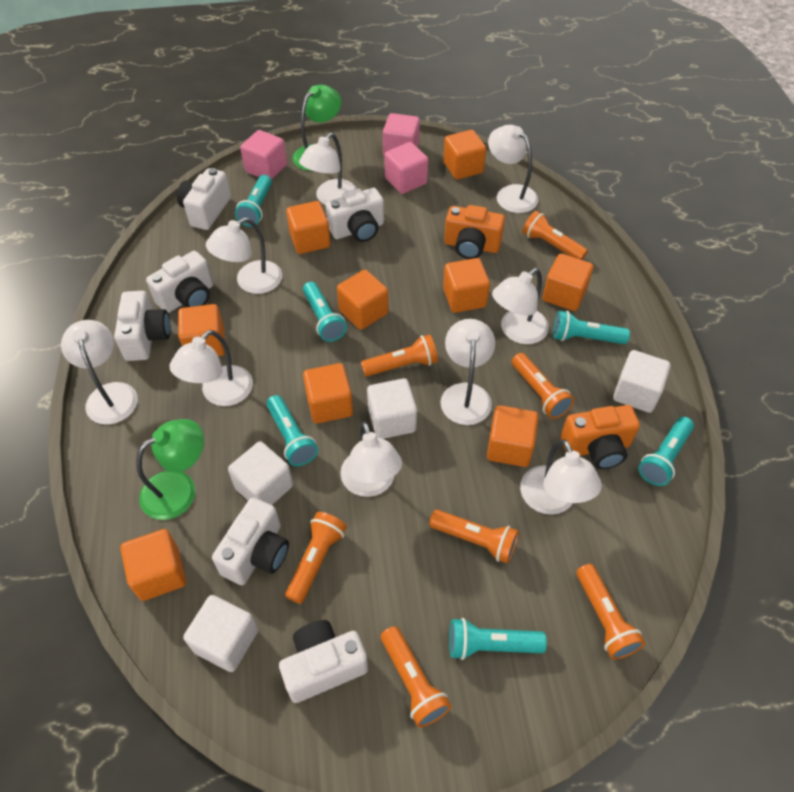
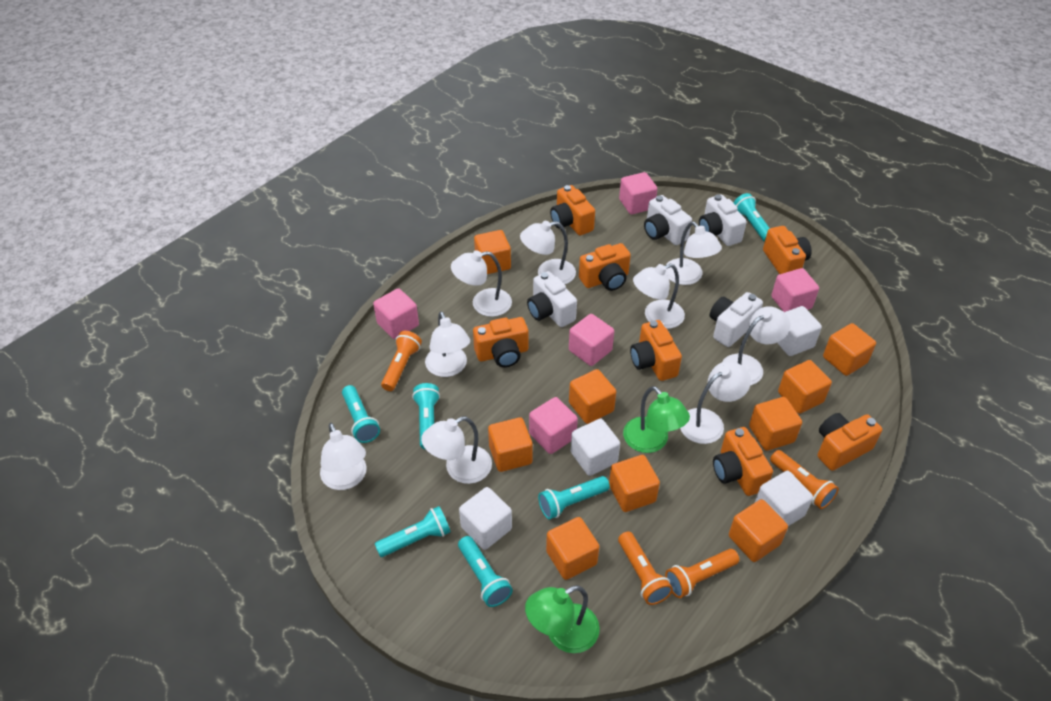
orange camera: [444,205,505,259] [561,405,640,469] = 2 -> [473,317,528,367] [550,185,595,235] [579,243,631,291] [630,320,682,381] [713,427,773,496] [763,226,812,274] [818,413,882,471] = 7
orange flashlight: [285,512,347,604] [361,334,438,377] [381,626,451,728] [429,510,519,564] [512,353,574,419] [522,211,588,260] [576,564,645,660] = 7 -> [381,331,422,391] [618,531,673,605] [665,549,739,598] [770,450,839,509] = 4
pink cube: [240,130,287,180] [383,113,420,155] [384,142,428,194] = 3 -> [373,288,419,339] [529,397,578,454] [569,314,614,366] [619,172,657,214] [771,268,819,312] = 5
white camera: [114,291,171,361] [146,251,214,313] [177,168,231,230] [212,497,289,585] [279,620,368,703] [326,188,384,242] = 6 -> [527,271,577,327] [644,195,692,245] [699,194,747,246] [710,292,763,347] = 4

